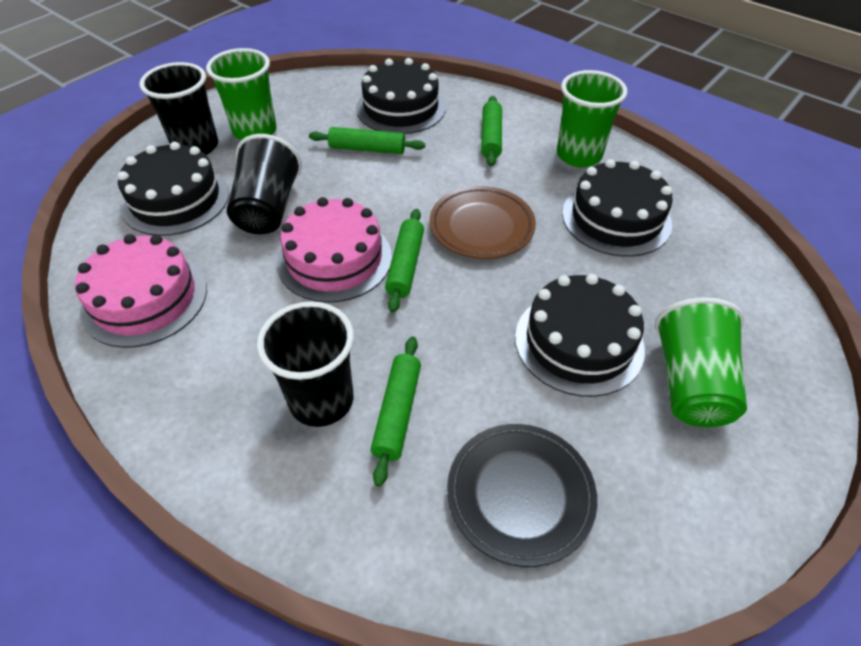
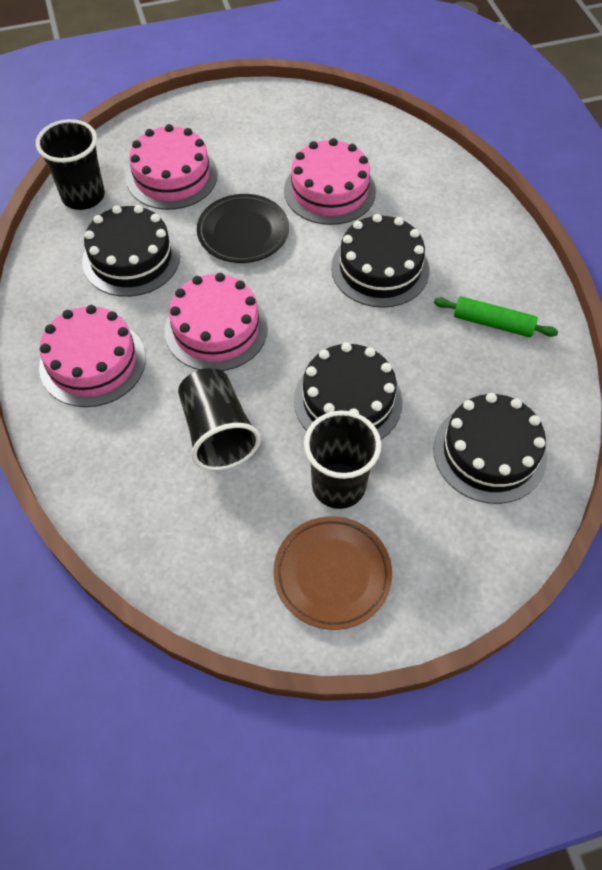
green cup: [206,48,277,140] [557,70,627,167] [655,297,747,427] = 3 -> none = 0
green rolling pin: [309,127,425,154] [371,337,421,487] [385,209,424,313] [481,96,502,167] = 4 -> [434,296,558,337] = 1
pink cake: [75,234,207,348] [277,197,392,303] = 2 -> [39,305,146,407] [126,124,218,210] [165,273,268,371] [284,138,376,225] = 4

